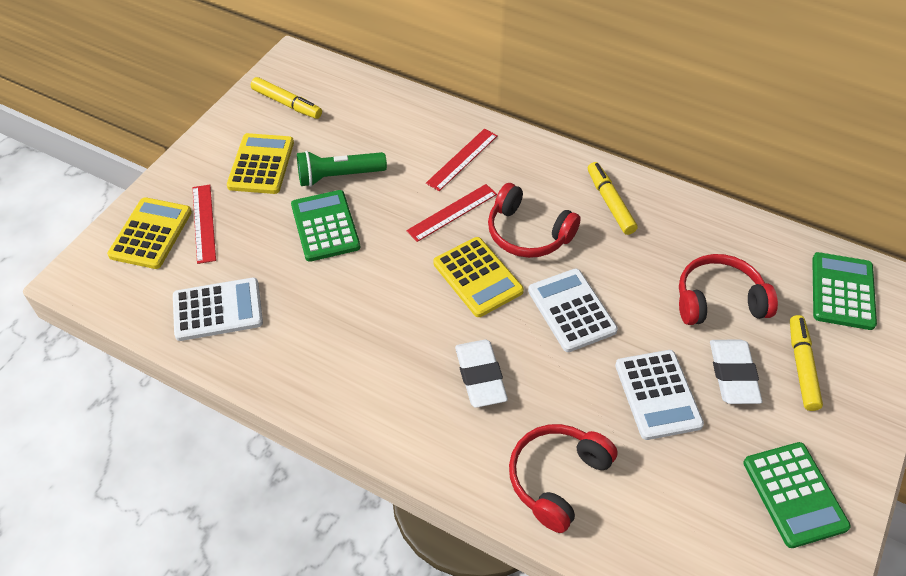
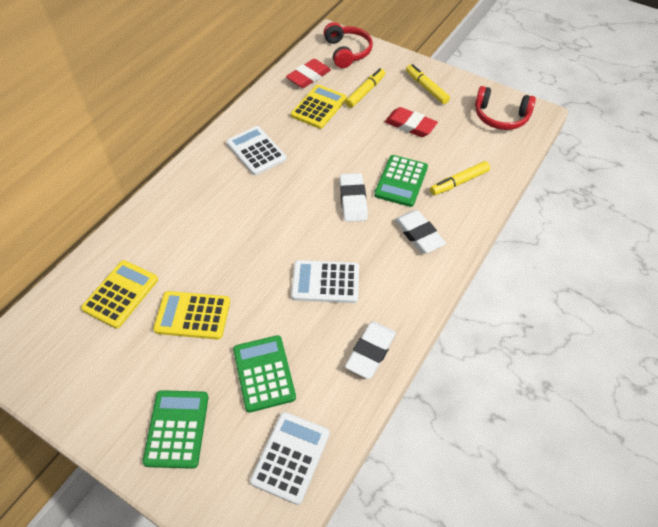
green flashlight: [297,151,387,187] = 1 -> none = 0
red eraser: none = 0 -> [286,59,331,88] [385,107,438,137] = 2
red headphones: [488,183,581,258] [509,424,618,533] [679,254,778,325] = 3 -> [323,22,373,68] [475,86,536,130] = 2
red ruler: [193,185,216,264] [406,184,497,242] [426,129,498,191] = 3 -> none = 0
white eraser: [455,340,508,408] [710,340,762,404] = 2 -> [340,173,368,222] [345,322,396,379] [394,210,446,253] = 3

